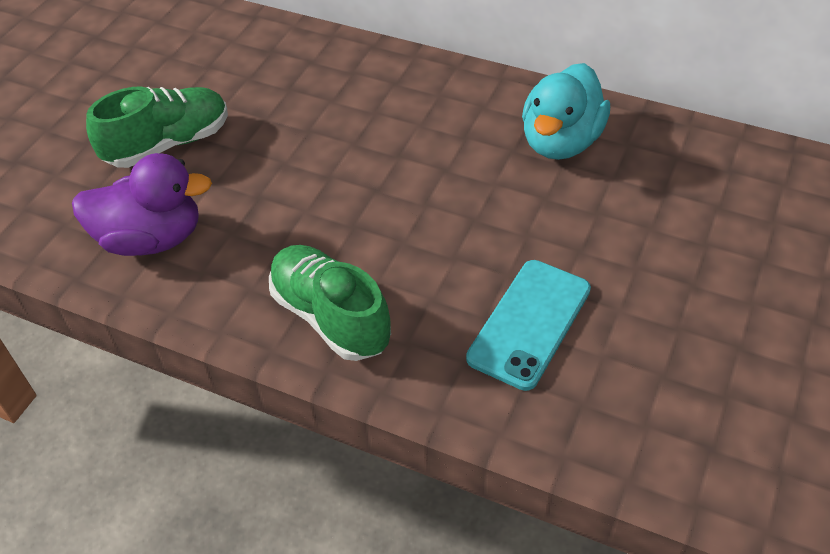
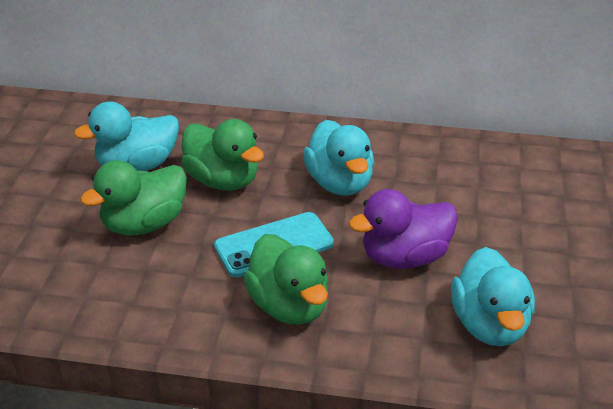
green duck: none = 0 -> [80,160,187,236] [181,119,264,191] [243,234,328,325] = 3
green shoe: [86,86,228,168] [269,245,391,361] = 2 -> none = 0
turquoise duck: [522,63,610,160] = 1 -> [74,101,179,171] [303,120,374,196] [451,247,535,346] = 3

